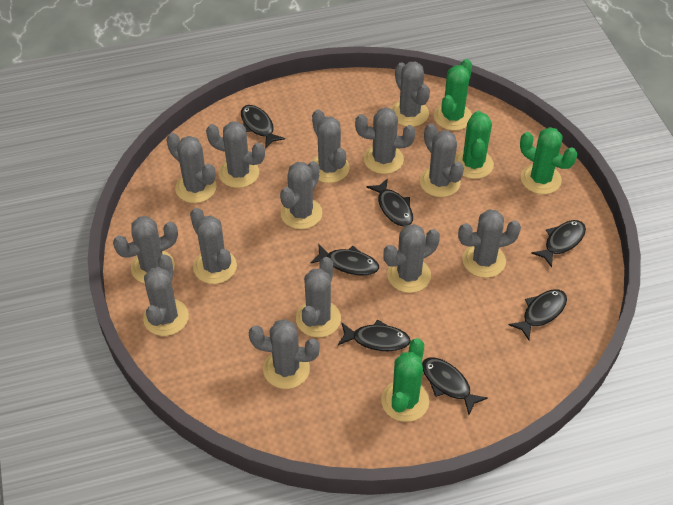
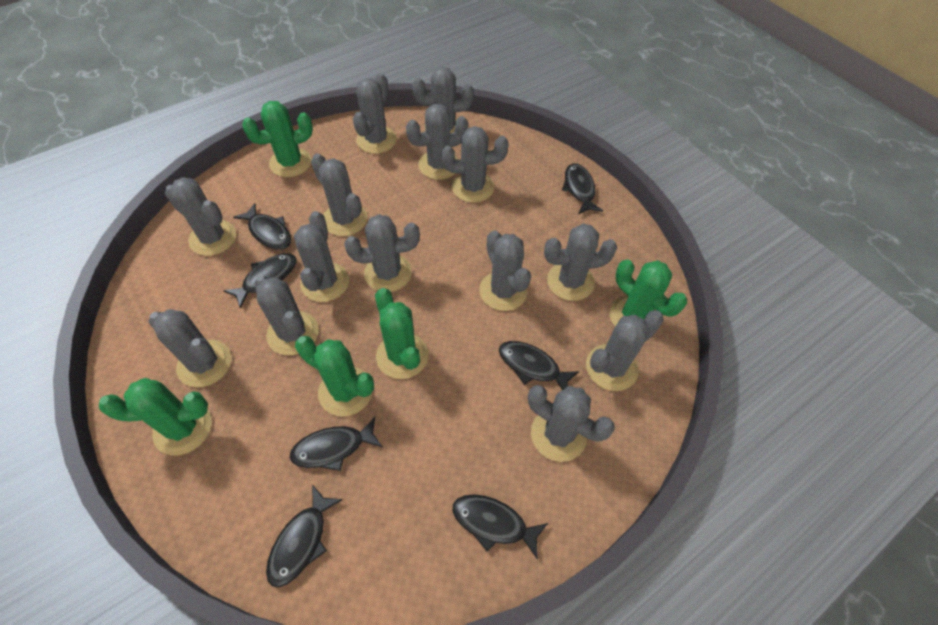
green cactus: [381,338,429,422] [434,59,472,131] [455,111,494,179] [520,127,577,194] = 4 -> [99,378,212,455] [242,101,313,177] [295,336,374,417] [375,288,428,379] [609,259,687,326] = 5

